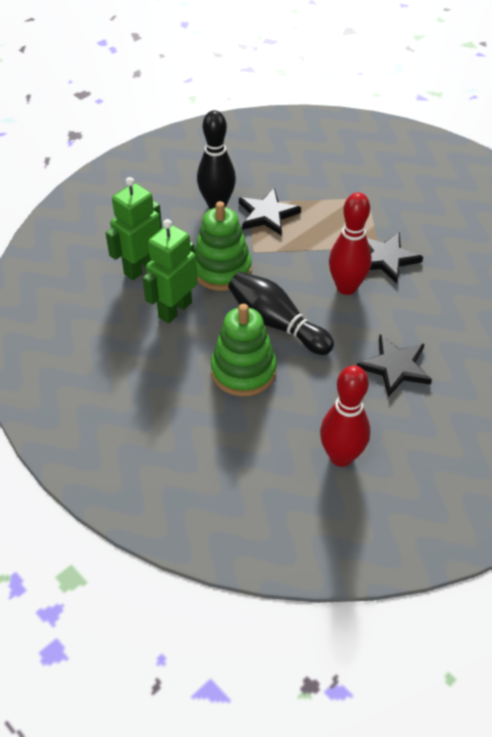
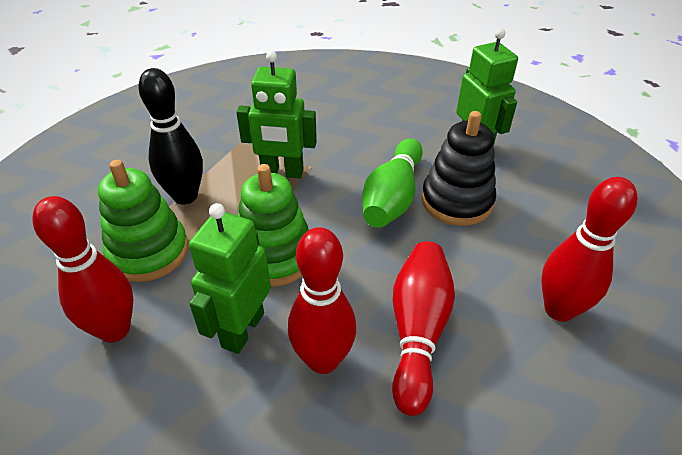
black bowling pin: [197,110,236,209] [228,272,334,355] = 2 -> [138,68,203,205] = 1
black stacking toy: none = 0 -> [421,111,496,226] = 1
black star: [239,188,301,236] [357,335,432,397] [367,232,423,284] = 3 -> none = 0
green bowling pin: none = 0 -> [362,138,423,228] = 1
green robot: [106,177,162,280] [142,219,198,323] = 2 -> [189,203,271,354] [236,51,317,179] [456,28,518,147] = 3
red bowling pin: [320,365,370,467] [329,192,372,295] = 2 -> [32,196,133,343] [288,227,356,374] [392,241,455,416] [541,177,637,322] = 4

